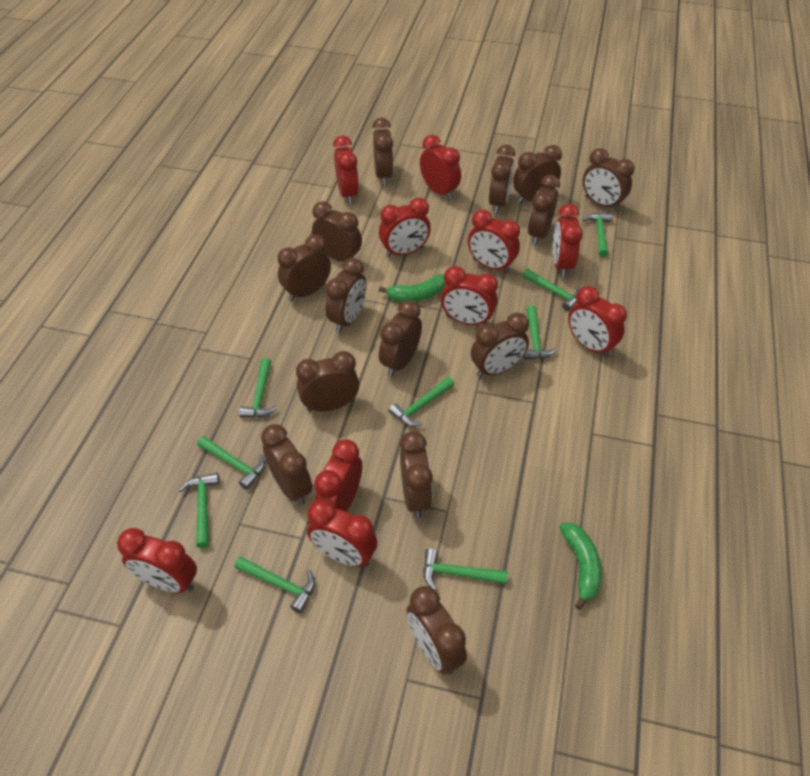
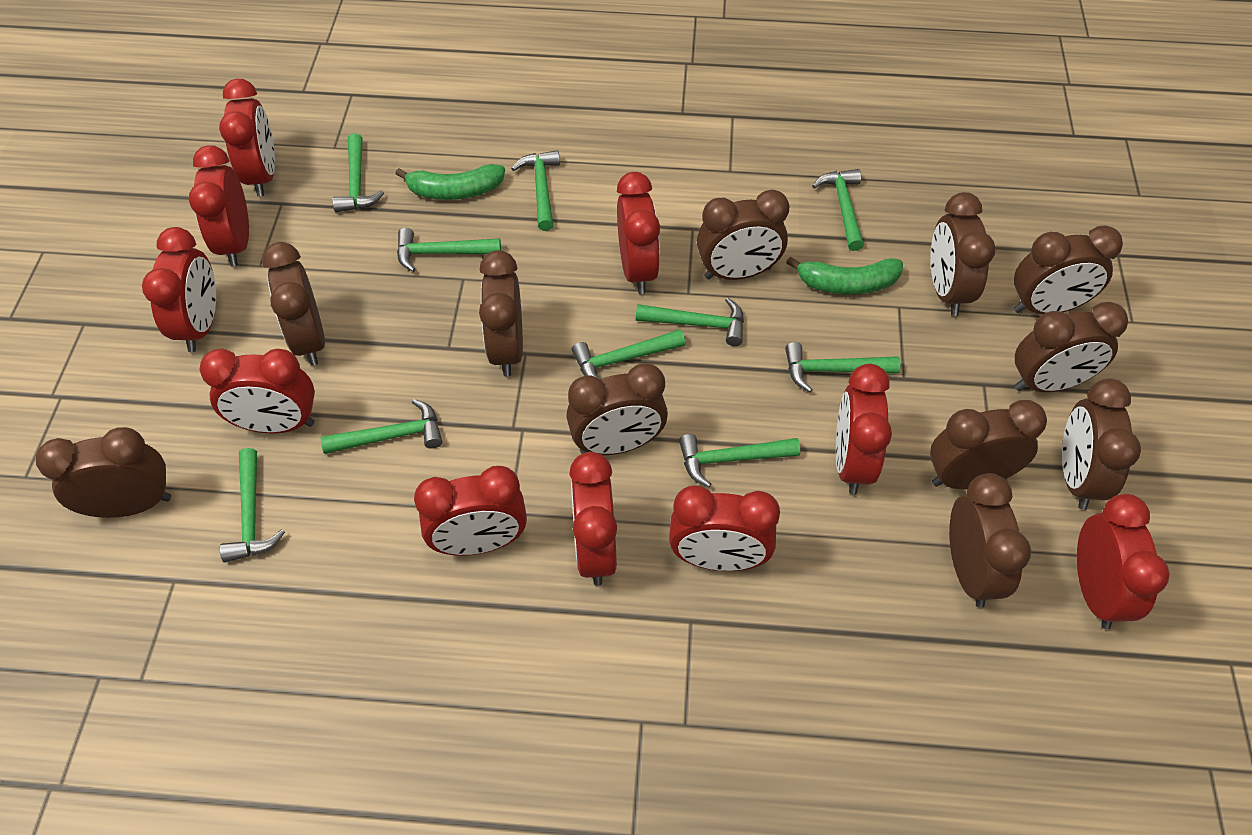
brown clock: [261,424,312,505] [278,235,331,301] [296,351,359,412] [312,201,362,262] [326,258,367,333] [372,118,394,185] [379,300,422,377] [400,431,433,518] [406,586,467,674] [471,313,529,378] [489,145,515,214] [513,145,562,204] [528,175,560,245] [583,148,634,211] = 14 -> [36,427,171,518] [262,242,325,366] [479,250,523,376] [566,363,668,455] [697,190,790,280] [930,192,996,316] [930,400,1047,489] [949,473,1031,608] [1014,225,1123,314] [1015,302,1128,392] [1062,378,1141,510] = 11
green hammer: [179,473,220,548] [197,436,265,490] [234,556,315,613] [239,358,277,417] [389,377,455,427] [423,548,508,590] [522,268,580,311] [523,305,557,360] [583,213,613,257] = 9 -> [220,448,285,562] [321,399,442,454] [332,133,384,212] [397,228,501,272] [511,150,560,231] [572,329,686,379] [636,298,744,346] [679,434,800,487] [785,342,901,392] [812,169,864,251] = 10

